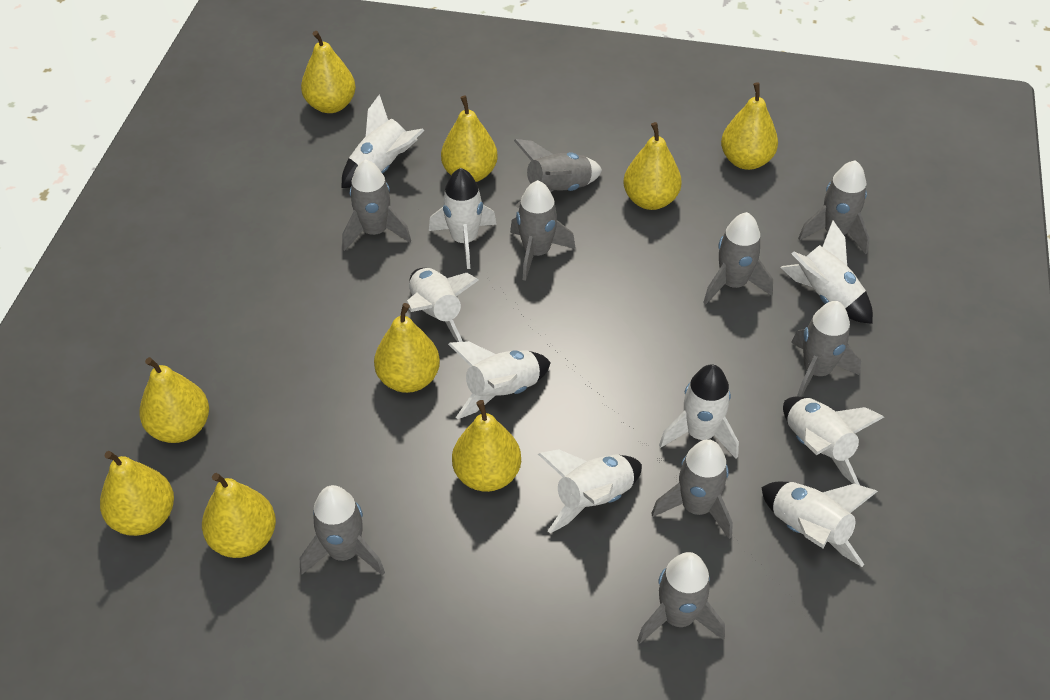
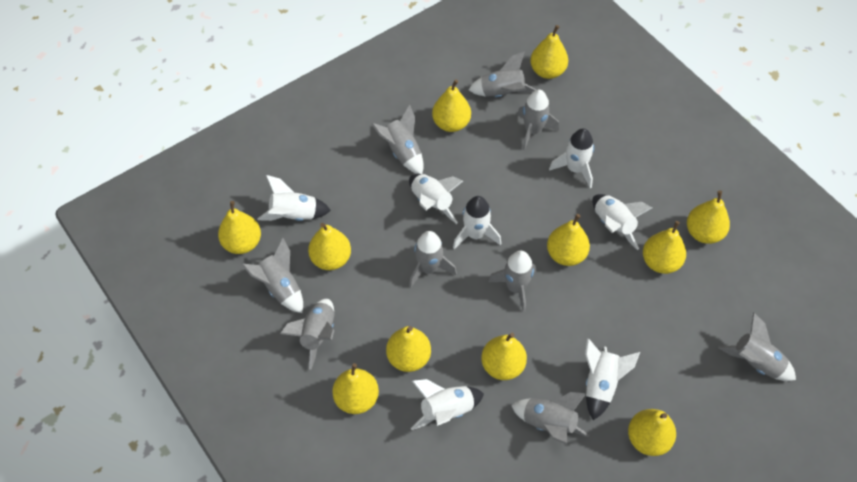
white rocket: [342,94,424,188] [407,268,479,342] [429,168,497,269] [448,341,551,419] [538,449,642,533] [659,364,739,459] [761,482,878,567] [780,221,873,324] [783,397,884,485] = 9 -> [257,175,331,221] [409,174,463,224] [411,379,484,430] [453,196,501,249] [549,128,594,188] [585,338,640,420] [592,194,652,250] = 7
yellow pear: [100,451,174,536] [139,357,209,443] [202,473,276,558] [301,31,356,113] [374,303,440,393] [441,96,498,182] [452,400,521,492] [623,122,682,210] [721,82,778,170] = 9 -> [218,201,261,254] [308,223,351,270] [332,363,379,414] [386,326,431,372] [432,79,471,132] [481,333,527,380] [530,25,568,79] [547,214,590,266] [628,409,676,456] [643,221,686,274] [687,190,730,244] = 11

